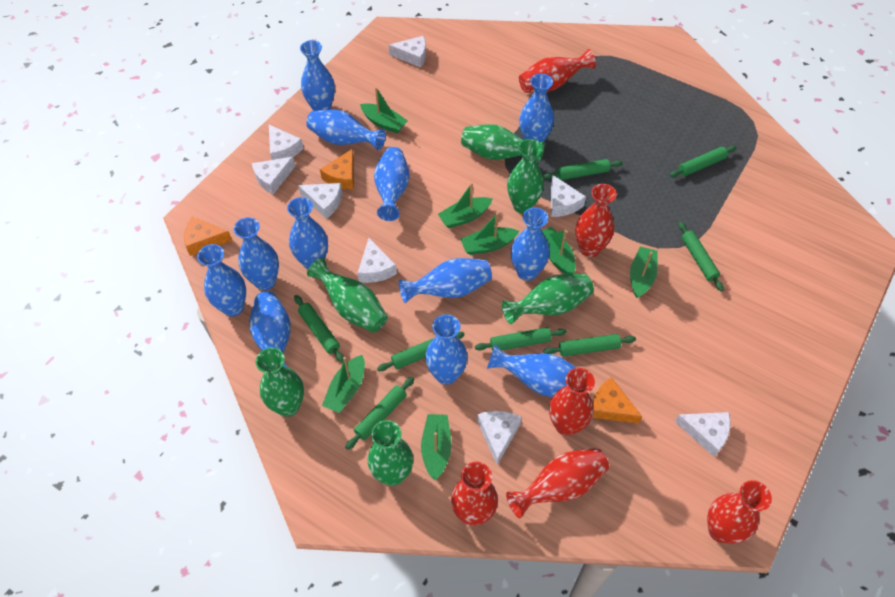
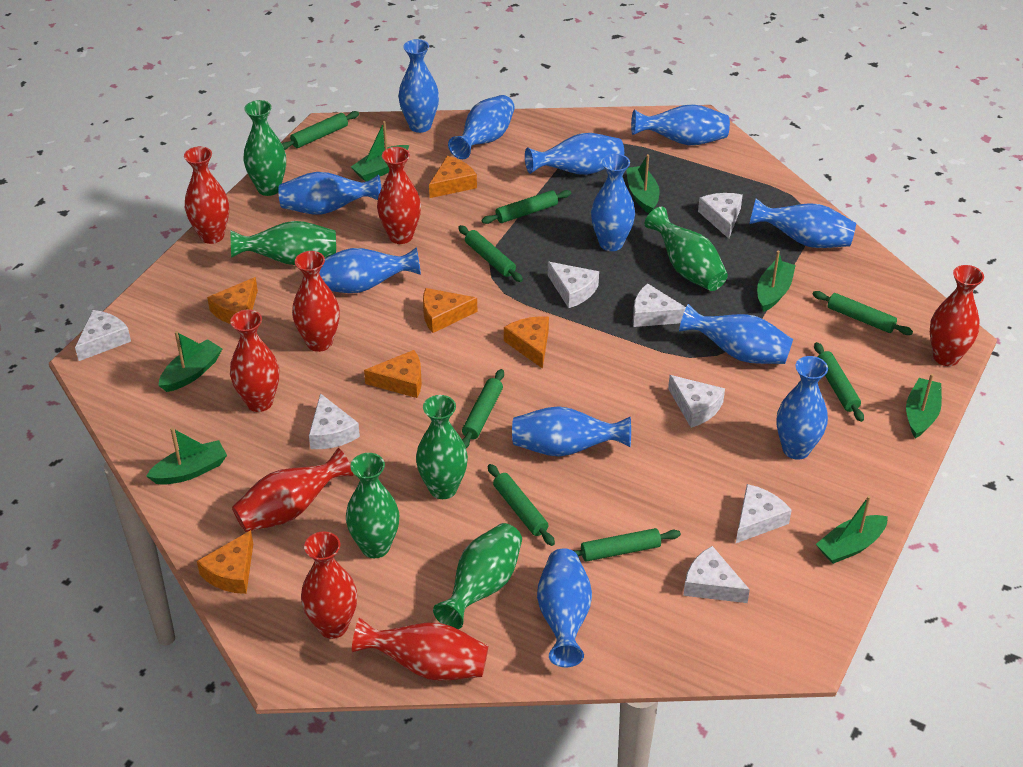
orange cheese: [184,217,232,256] [320,149,354,189] [592,377,642,424] = 3 -> [197,530,253,594] [207,277,258,324] [364,350,422,398] [423,288,477,333] [429,156,477,198] [504,316,549,369] = 6
red vase: [451,462,498,526] [506,448,609,518] [519,49,596,93] [549,368,595,436] [575,184,617,257] [707,480,772,544] = 6 -> [184,146,229,244] [230,309,279,412] [232,448,353,532] [292,251,340,352] [301,531,357,639] [352,618,488,681] [377,147,421,244] [930,265,984,366] = 8

